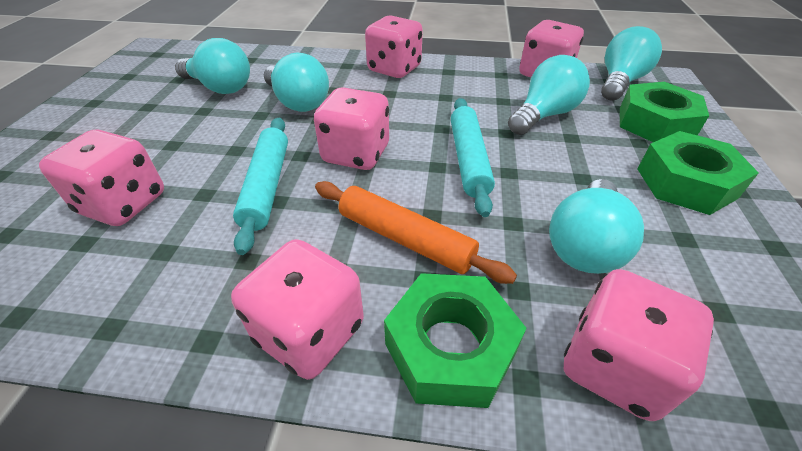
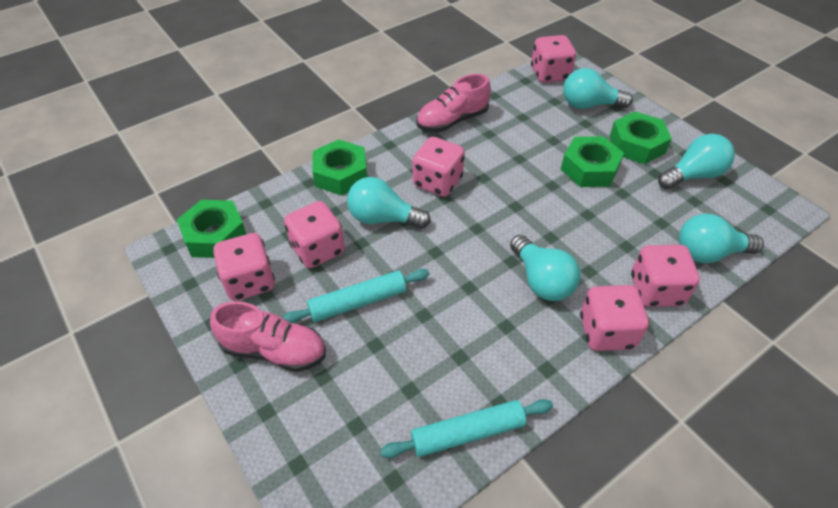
green nut: [384,273,527,408] [620,82,709,142] [638,131,759,215] = 3 -> [177,200,246,258] [312,139,367,196] [561,136,624,187] [610,111,672,164] = 4
orange rolling pin: [315,181,517,284] = 1 -> none = 0
pink shoe: none = 0 -> [210,301,326,372] [417,74,491,132] = 2

